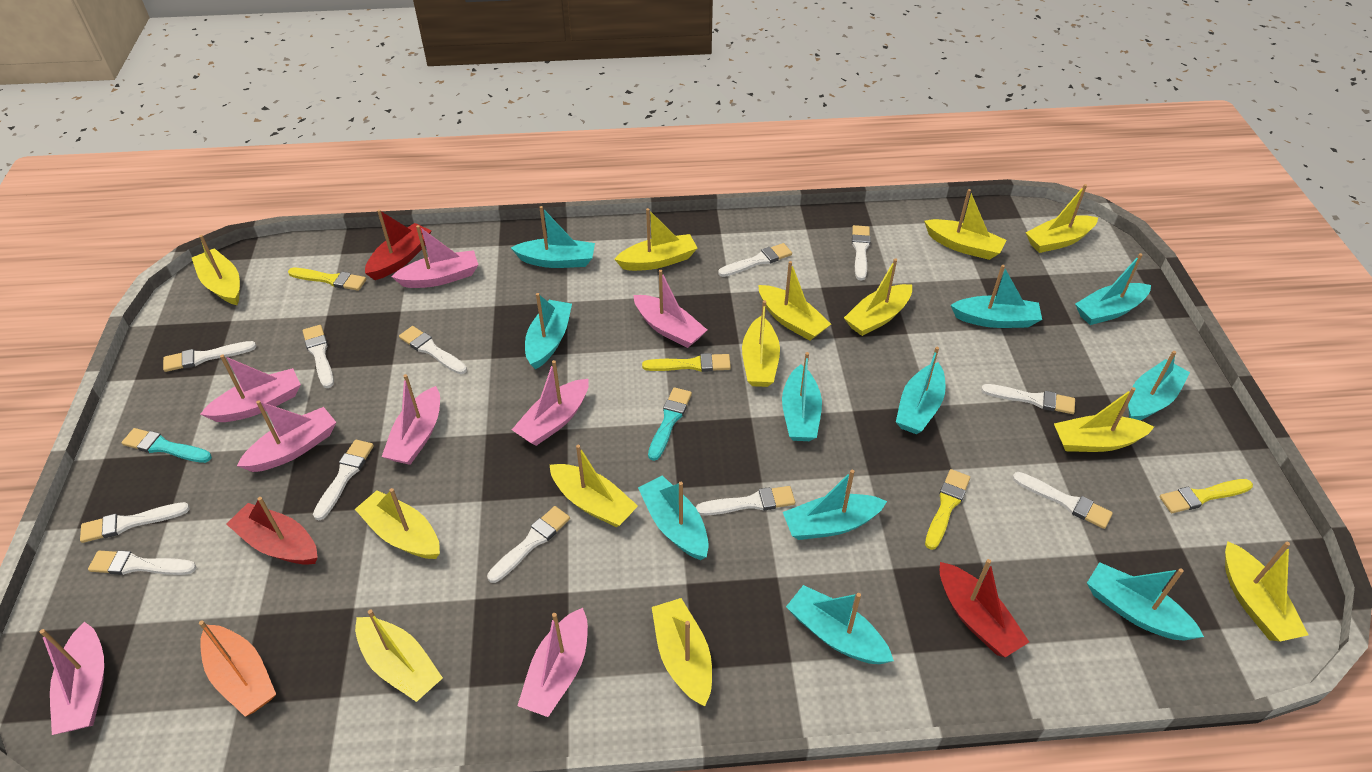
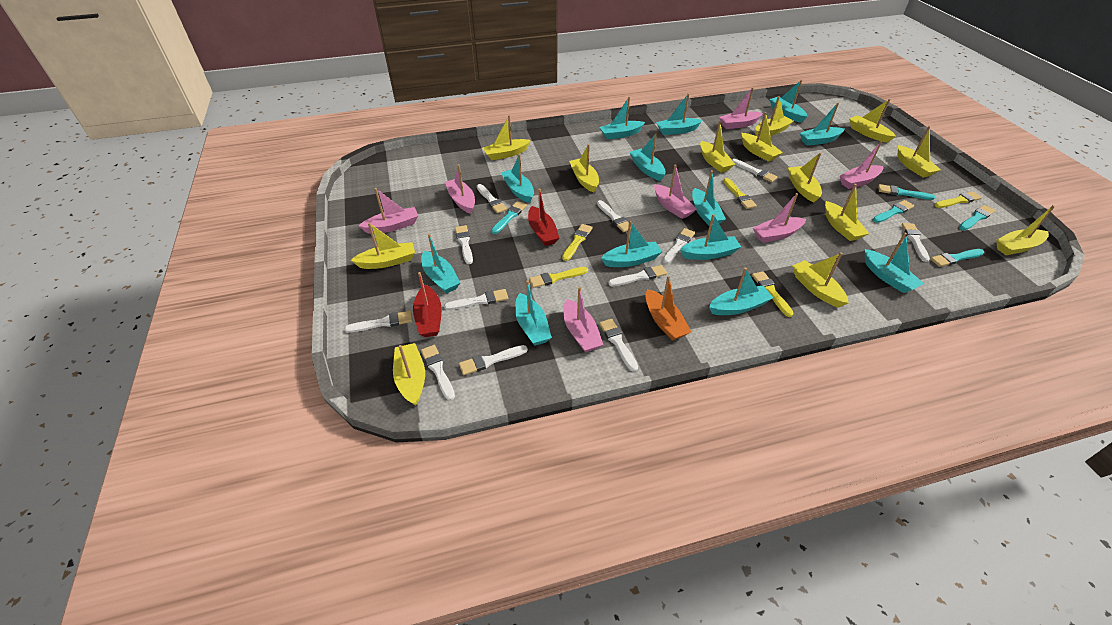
pink boat: [39,622,104,735] [200,354,301,422] [237,400,336,472] [382,374,440,465] [391,225,478,288] [512,360,589,446] [517,608,588,717] [634,270,707,348] = 8 -> [359,188,418,234] [445,164,475,214] [563,287,603,353] [654,165,697,219] [719,87,763,129] [753,193,806,243] [840,141,883,189] = 7
red boat: [226,497,318,565] [365,209,432,280] [940,559,1029,657] = 3 -> [413,272,442,337] [528,189,559,246] = 2
turquoise boat: [511,206,595,268] [525,293,572,370] [638,476,709,560] [782,352,822,441] [783,470,887,540] [786,585,894,664] [896,347,946,434] [951,265,1042,328] [1075,253,1151,325] [1087,562,1204,641] [1128,351,1190,420] = 11 -> [421,234,460,294] [501,154,534,203] [515,280,551,346] [599,96,645,139] [601,221,662,267] [630,133,666,181] [656,93,702,135] [680,214,741,260] [692,170,726,225] [709,268,773,315] [770,80,807,123] [800,103,844,146] [865,233,924,293] = 13
turquoise brush: [121,428,212,463] [648,387,692,461] = 2 -> [491,201,527,234] [873,200,914,223] [878,184,935,200] [930,249,984,267] [959,205,995,230] = 5
yellow brush: [288,268,366,291] [642,353,731,372] [925,469,970,550] [1160,479,1253,513] = 4 -> [529,267,588,288] [562,224,593,261] [723,178,757,209] [752,271,794,317] [934,191,982,208] = 5

